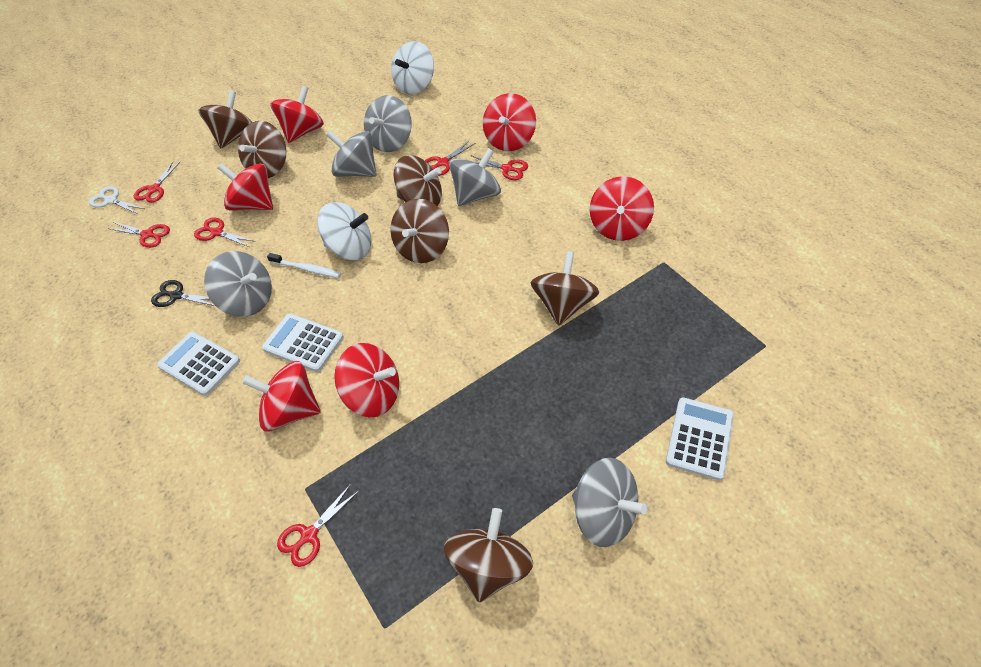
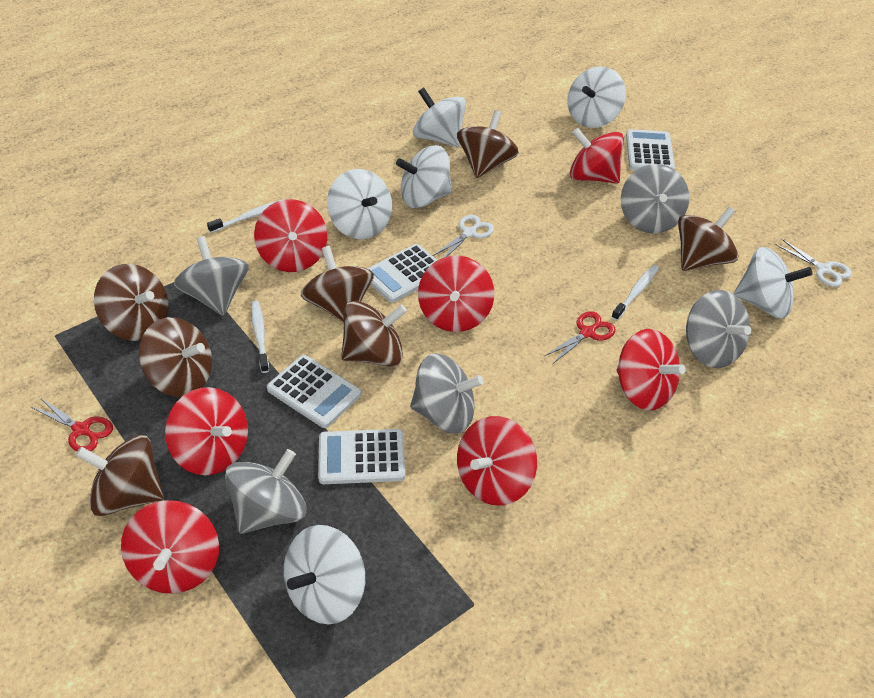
black scissors: [151,280,215,307] = 1 -> none = 0
brown spinning top: [198,90,253,148] [238,121,286,178] [390,199,449,263] [393,155,442,206] [444,508,533,602] [531,251,599,326] = 6 -> [76,435,164,516] [94,264,168,341] [139,317,212,397] [301,246,374,322] [341,301,407,367] [457,110,519,178] [678,207,739,271] = 7
red scissors: [108,222,170,248] [134,162,180,203] [194,218,256,247] [277,484,359,567] [425,140,476,176] [470,155,528,180] = 6 -> [31,398,113,452] [544,311,615,363] = 2
red spinning top: [217,163,273,211] [242,361,321,431] [270,86,324,143] [334,343,399,417] [483,93,536,151] [590,176,654,241] = 6 -> [121,500,219,594] [165,387,248,475] [254,199,327,272] [418,256,494,332] [457,416,537,506] [570,128,624,184] [617,329,686,410] = 7
white calculator: [157,332,240,396] [262,313,344,372] [666,397,734,481] = 3 -> [267,355,361,428] [318,429,405,484] [367,244,438,303] [626,129,675,170] = 4
white scissors: [89,186,144,214] = 1 -> [433,215,494,257] [775,239,852,287] = 2
white spinning top: [317,202,372,260] [391,41,434,94] = 2 -> [284,525,365,624] [327,169,392,239] [396,145,452,208] [413,87,466,147] [567,66,626,128] [734,247,813,318] = 6
white toothbrush: [267,253,341,278] = 1 -> [207,199,285,233] [251,301,269,373] [612,265,659,321] = 3

